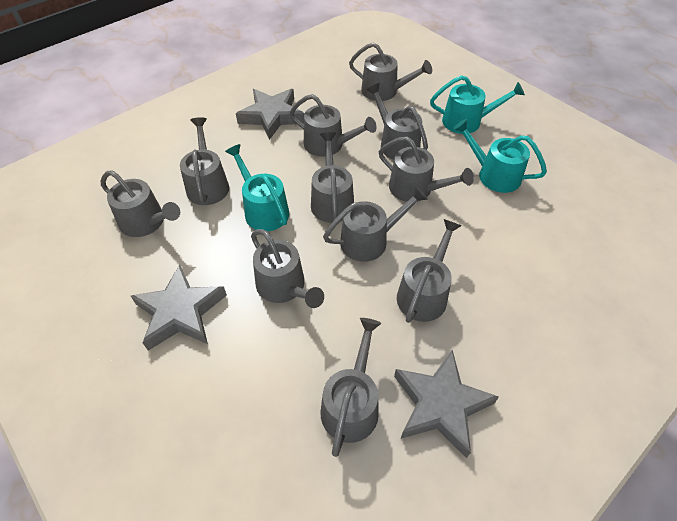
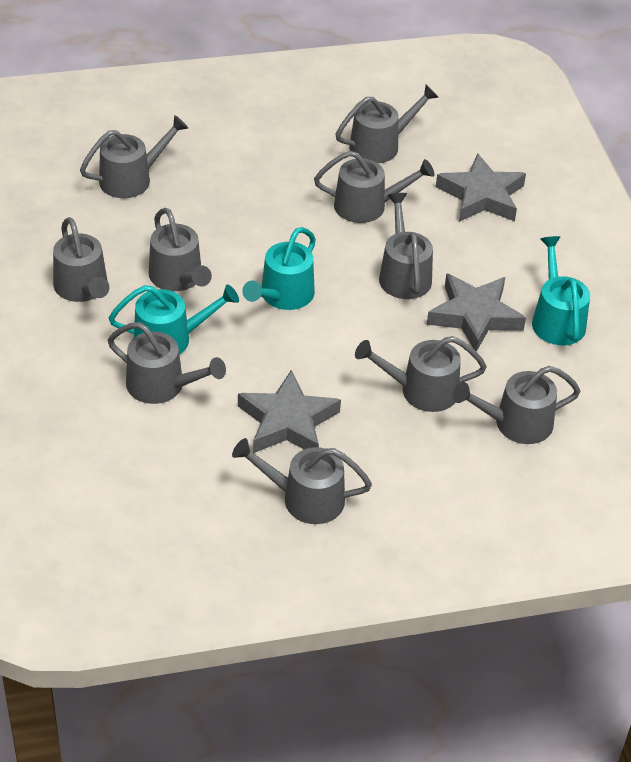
grey watering can: [101,170,180,237] [180,117,229,205] [251,229,324,308] [290,94,377,157] [311,132,354,223] [321,318,381,457] [323,186,428,262] [349,42,432,101] [366,83,428,160] [379,137,474,202] [397,219,461,323] = 11 -> [53,217,109,302] [80,115,188,198] [108,322,226,404] [149,208,212,291] [232,438,372,524] [314,151,435,223] [335,85,439,163] [355,336,487,412] [379,193,433,299] [453,366,580,444] = 10

